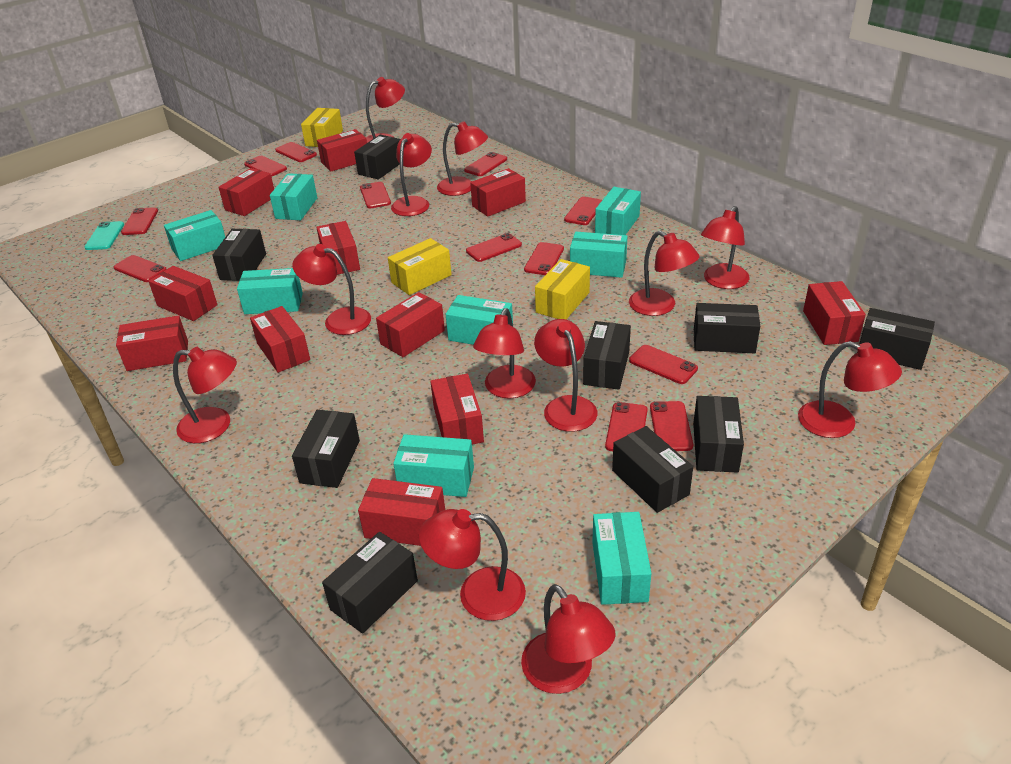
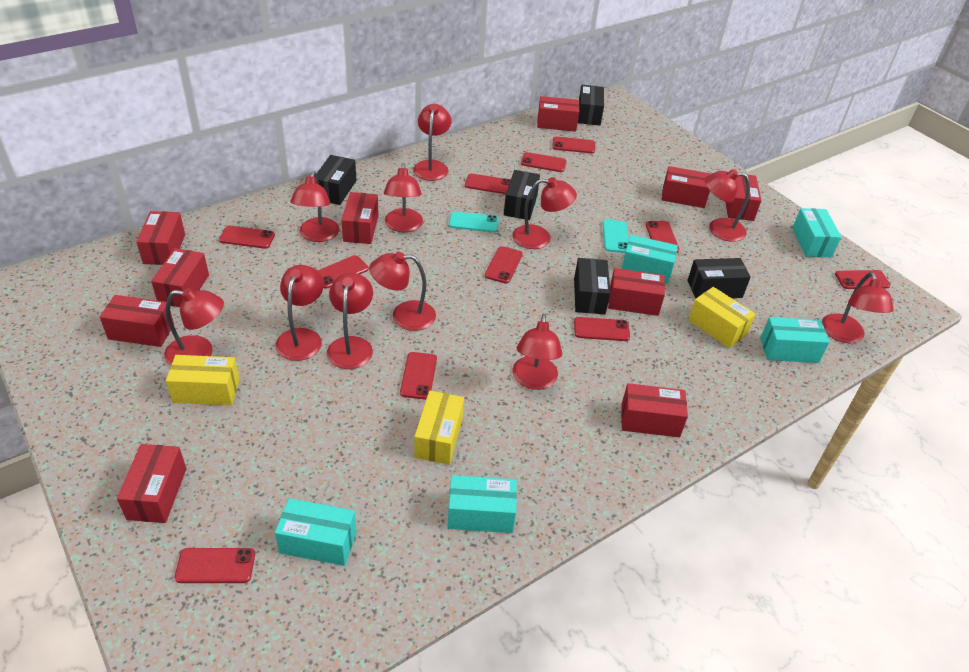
black box: [212,229,266,281] [292,410,360,488] [322,532,418,634] [354,135,400,180] [583,321,631,390] [612,426,693,513] [693,396,744,473] [694,303,760,353] [857,308,935,370] = 9 -> [316,155,356,205] [504,170,540,220] [574,258,610,314] [578,85,604,126] [688,258,751,298] = 5
red box: [116,315,188,371] [148,266,218,321] [219,168,274,216] [250,306,310,373] [316,221,360,275] [317,129,367,171] [358,478,445,546] [376,292,445,357] [430,374,484,445] [470,168,526,217] [803,281,866,345] = 11 -> [100,295,174,347] [117,444,186,523] [136,211,185,265] [151,248,209,307] [341,192,379,244] [537,96,580,132] [608,268,665,316] [621,383,688,437] [662,166,711,208] [725,174,762,221] = 10
red lamp: [173,347,237,443] [292,244,371,335] [366,77,405,143] [391,133,432,216] [419,509,526,621] [437,121,488,196] [473,308,536,399] [521,584,616,694] [534,319,597,432] [629,231,700,316] [701,206,749,289] [798,341,902,438] = 12 -> [164,288,224,366] [276,265,324,361] [291,171,339,242] [327,273,373,369] [369,252,436,331] [384,163,423,232] [413,104,451,181] [512,177,577,249] [512,314,562,390] [705,169,750,242] [822,272,894,343] = 11
red phone: [114,255,167,282] [121,207,158,235] [244,156,287,177] [275,142,317,162] [360,182,391,208] [464,152,507,176] [466,233,522,262] [524,242,564,275] [564,197,602,225] [605,402,648,451] [629,345,698,384] [650,401,693,451] = 12 -> [175,548,255,583] [219,226,275,249] [317,255,369,289] [400,352,437,399] [465,173,510,194] [485,246,523,283] [521,152,566,172] [552,137,595,153] [574,317,630,341] [646,221,679,253] [835,270,891,289] = 11
turquoise box: [164,210,225,261] [237,268,303,314] [270,173,317,220] [393,434,474,497] [446,295,513,345] [570,232,628,278] [592,512,651,605] [595,187,641,235] = 8 -> [275,498,356,566] [448,475,517,533] [622,235,678,283] [760,317,830,363] [792,208,841,257] = 5
turquoise phone: [84,221,124,250] = 1 -> [449,211,499,232] [602,220,629,253] = 2

